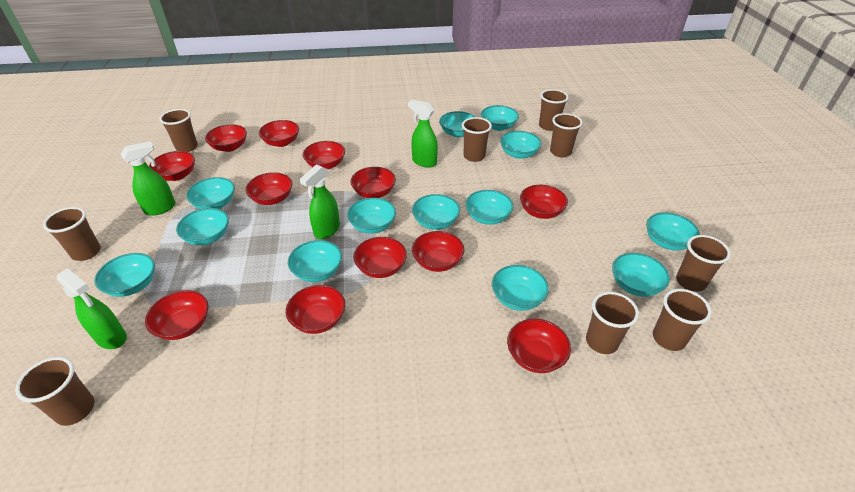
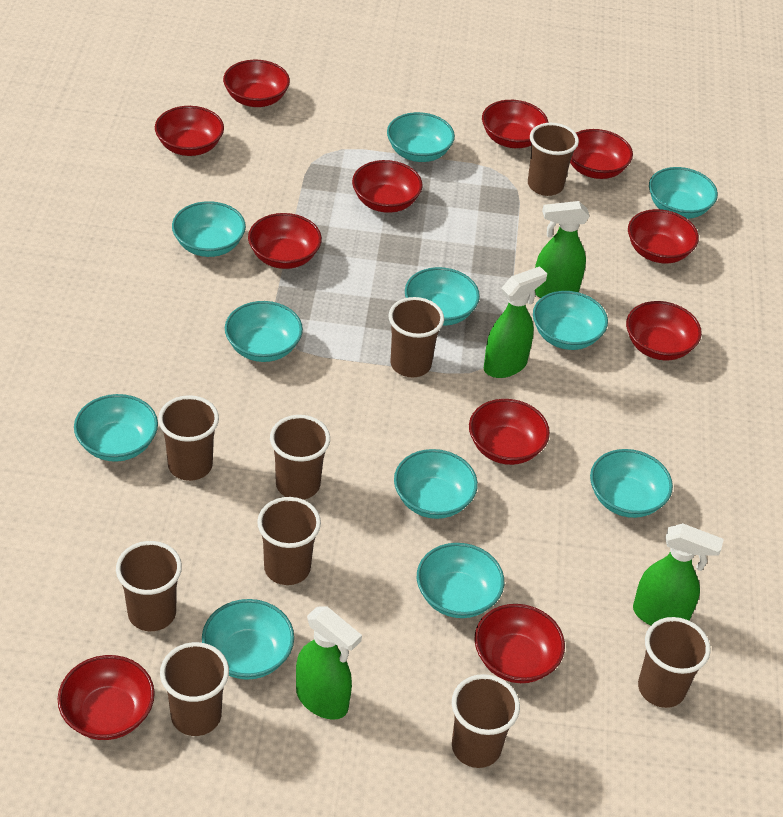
red bowl: [145,290,209,340] [149,151,195,181] [205,124,247,152] [245,172,292,205] [259,120,299,147] [286,285,345,334] [303,141,345,169] [350,167,396,198] [353,237,407,278] [412,231,464,272] [507,319,571,373] [520,185,568,219] = 12 -> [58,655,155,740] [155,106,224,156] [223,60,290,107] [248,213,322,269] [352,160,423,213] [469,399,550,465] [474,604,565,683] [482,100,548,148] [570,129,633,179] [626,301,702,360] [628,209,699,263] = 11
turquoise bowl: [94,253,155,297] [176,208,229,245] [186,177,235,209] [288,240,342,282] [347,198,396,234] [412,194,460,230] [439,111,475,137] [465,190,513,225] [481,105,519,131] [492,265,549,311] [500,131,541,159] [612,253,670,297] [646,212,700,250] = 13 -> [74,394,158,462] [172,201,246,257] [202,599,294,680] [225,301,303,362] [387,112,455,162] [394,449,478,519] [405,267,480,326] [417,543,504,618] [533,291,608,350] [590,449,673,518] [649,167,718,219] = 11

